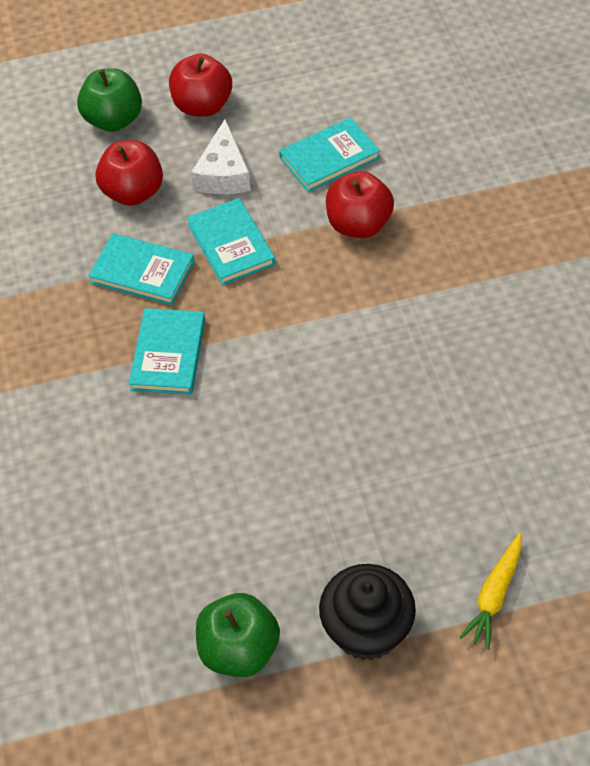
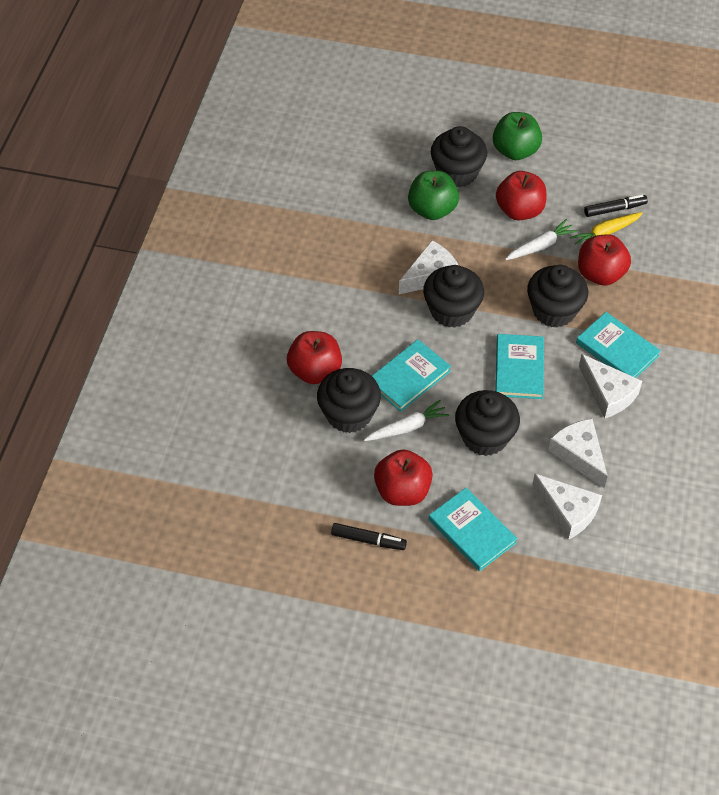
black cupcake: [319,564,416,661] = 1 -> [317,368,381,433] [423,265,484,328] [431,126,487,188] [455,390,520,456] [527,265,588,327] = 5
black marker: none = 0 -> [331,523,407,550] [584,194,648,217] = 2
red apple: [95,140,163,206] [169,54,232,117] [326,171,394,238] = 3 -> [287,331,342,384] [374,449,433,506] [496,171,546,220] [578,234,631,286] = 4
white carrot: none = 0 -> [364,400,450,441] [505,219,578,260] = 2
white cheese: [191,119,251,194] = 1 -> [399,240,458,294] [532,474,602,540] [548,419,608,488] [579,354,642,419] = 4

